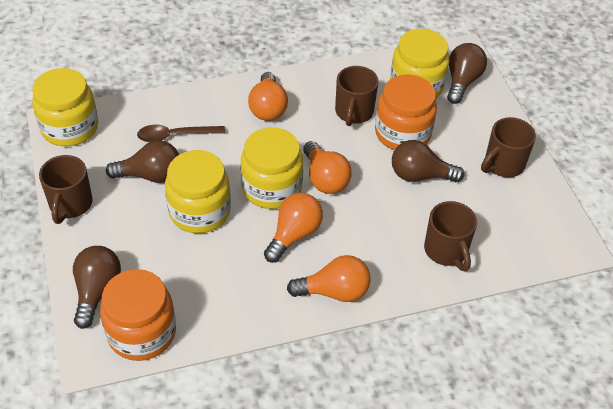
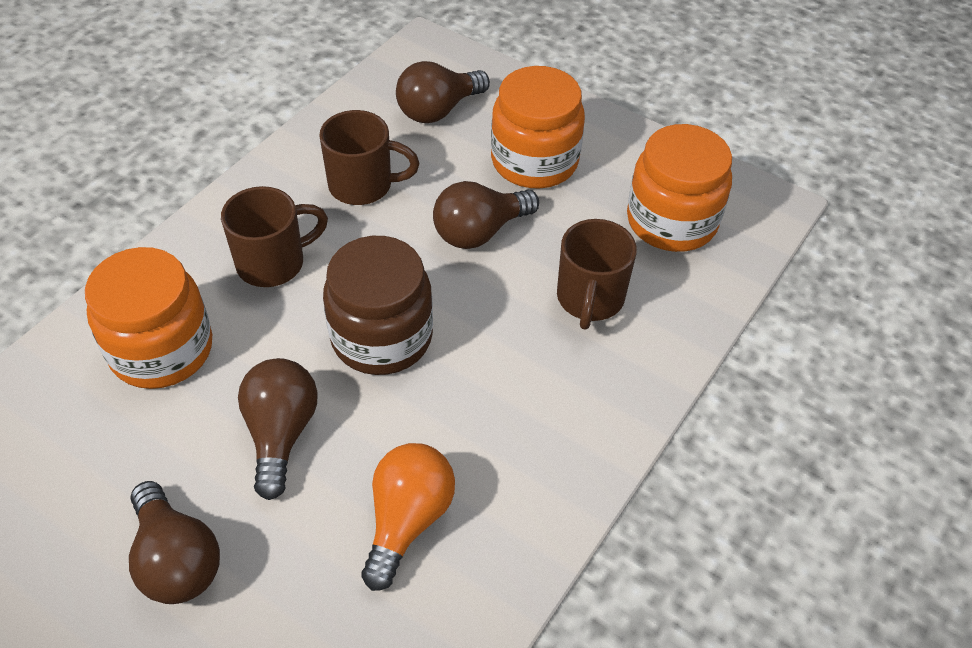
brown jar: none = 0 -> [323,236,433,375] = 1
brown mug: [39,155,93,224] [335,66,379,126] [424,201,477,272] [481,117,536,177] = 4 -> [221,186,328,287] [319,110,419,205] [557,219,637,330] = 3
brown spoon: [137,125,225,142] = 1 -> none = 0
orange jar: [100,269,176,361] [375,75,437,150] = 2 -> [85,247,212,389] [491,66,585,189] [627,124,732,252] = 3
orange light bulb: [248,72,288,121] [264,193,323,263] [287,255,371,302] [303,141,352,194] = 4 -> [361,443,455,591] = 1
yellow jar: [32,68,98,146] [165,150,231,233] [241,127,303,209] [390,29,449,99] = 4 -> none = 0

